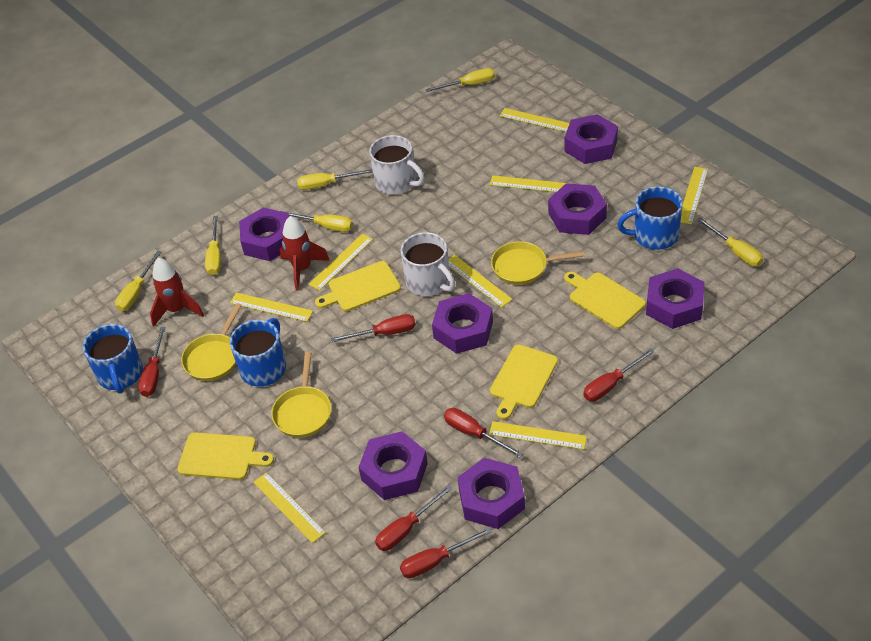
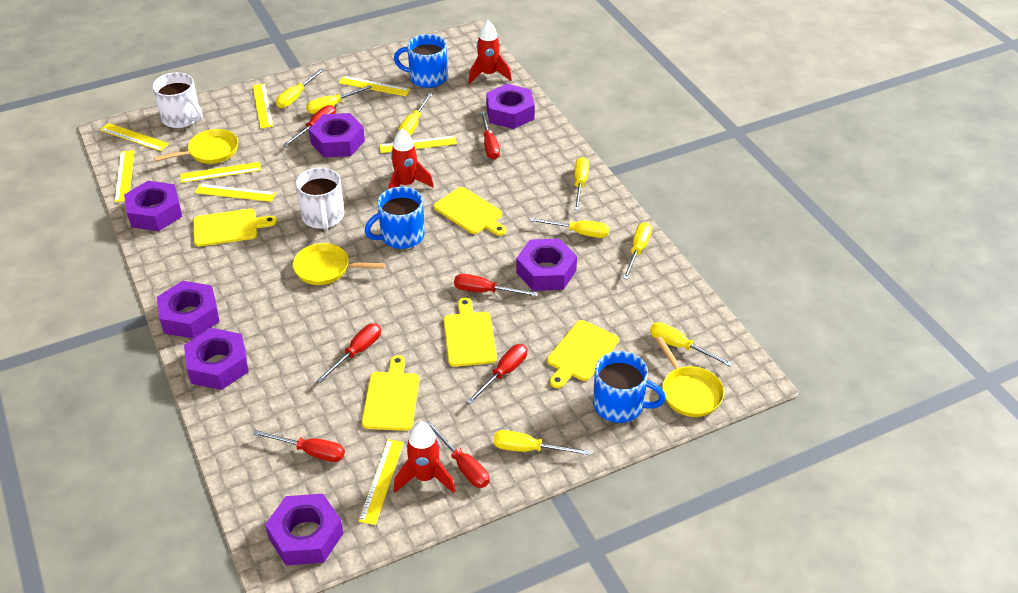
red rocket: [150,258,204,327] [279,216,330,291] = 2 -> [388,129,434,189] [394,421,455,493] [469,20,512,84] = 3
red screwdriver: [138,327,165,397] [331,314,416,342] [375,485,453,551] [400,527,492,578] [444,408,523,458] [583,349,655,401] = 6 -> [253,430,345,462] [283,105,336,147] [316,323,381,383] [427,421,489,488] [454,274,538,296] [466,344,527,405] [480,111,500,160] = 7
yellow cutting board: [177,432,274,480] [315,261,401,311] [490,345,558,420] [564,272,646,329] = 4 -> [193,209,277,247] [362,355,420,431] [434,187,506,236] [444,298,497,367] [547,320,619,388] = 5
yellow screwdriver: [115,251,161,312] [205,216,221,275] [281,211,353,232] [297,169,373,190] [426,68,495,92] [697,218,763,266] = 6 -> [276,69,324,108] [306,85,372,114] [399,93,432,136] [493,430,590,455] [529,218,609,238] [574,157,589,210] [623,222,652,280] [650,322,732,366] = 8

